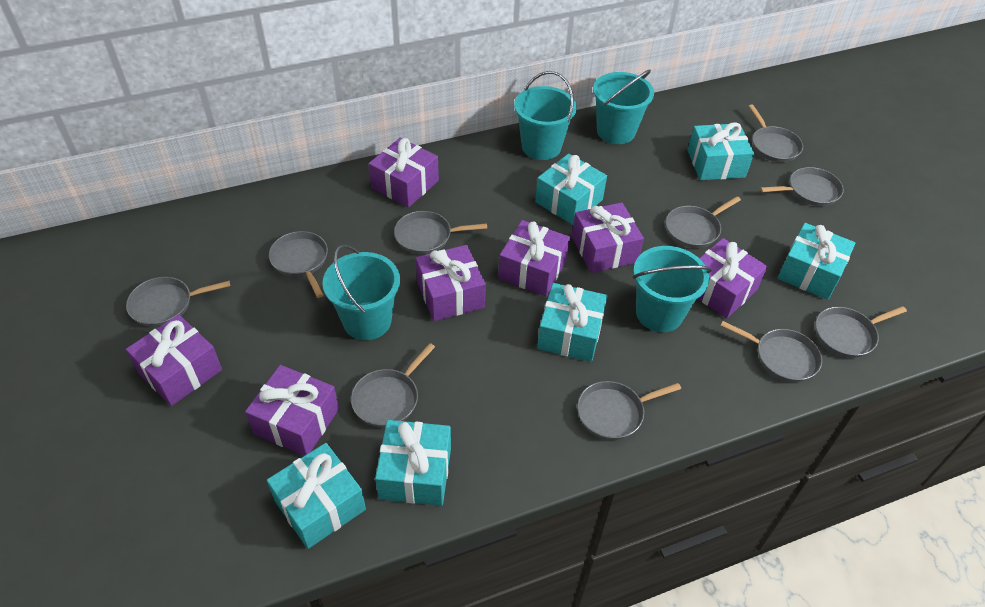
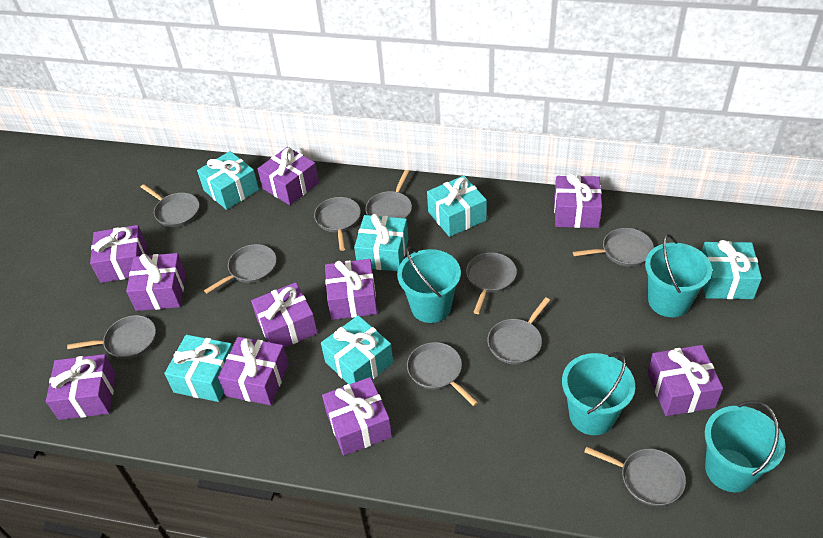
purple gift: [126,314,222,406] [245,365,339,456] [369,138,439,208] [416,245,486,321] [498,220,570,296] [572,202,644,273] [697,238,767,318] = 7 -> [46,354,116,420] [90,225,147,283] [126,253,186,311] [218,337,289,405] [251,282,318,348] [257,147,319,205] [322,377,392,456] [325,259,377,320] [554,173,602,228] [647,345,723,416] = 10

